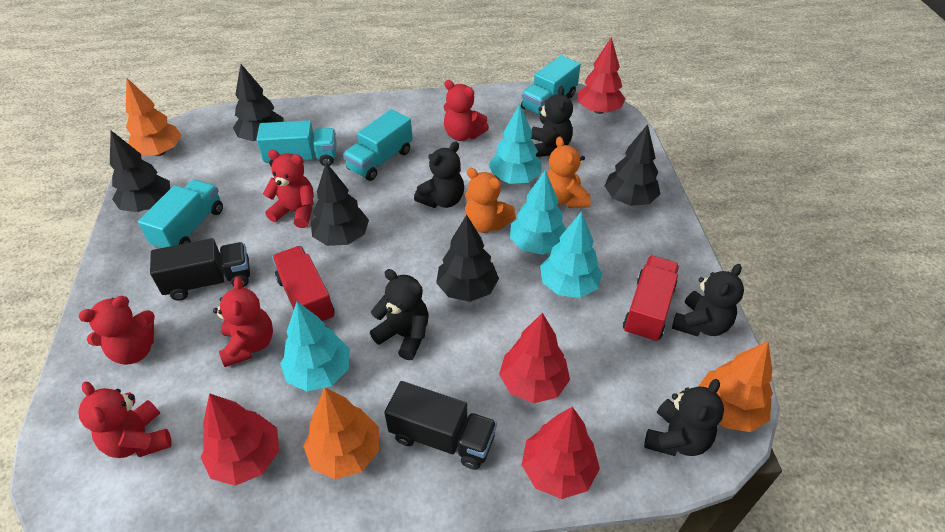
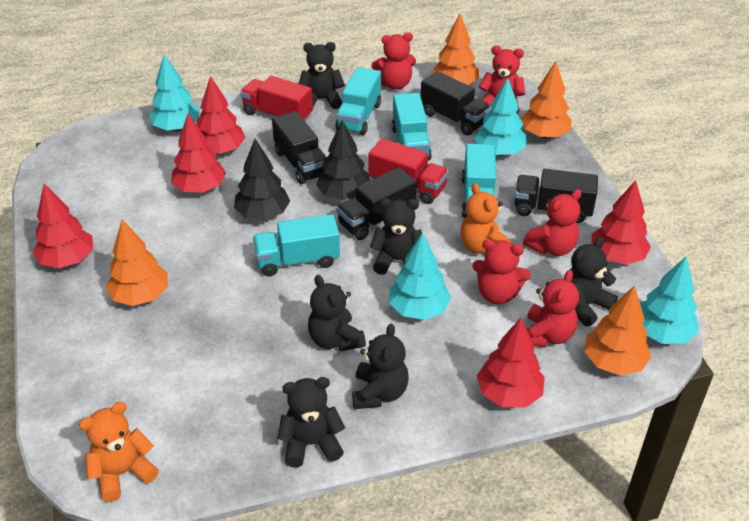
black teddy bear: [370,269,429,360] [414,141,464,208] [530,86,573,157] [644,379,724,456] [672,264,744,337] = 5 -> [277,377,345,468] [298,42,345,109] [308,275,366,351] [352,323,409,409] [370,198,422,275] [570,237,618,327] = 6
black tree: [110,131,170,212] [233,64,284,141] [311,162,369,246] [436,215,499,302] [604,124,660,206] = 5 -> [234,139,290,220] [316,120,370,200] = 2
black truck: [150,238,250,301] [384,381,497,470] = 2 -> [272,111,327,184] [336,167,417,240] [421,71,491,136] [515,169,598,223] = 4
orange tree: [126,77,181,156] [303,387,379,479] [698,341,773,432] = 3 -> [106,219,168,306] [432,14,479,85] [521,61,572,139] [584,285,652,376] = 4
red tree: [201,393,279,486] [499,313,570,403] [522,407,600,499] [577,37,625,114] = 4 -> [33,184,93,268] [171,114,226,193] [196,76,245,154] [477,318,545,408] [592,180,651,265] = 5

